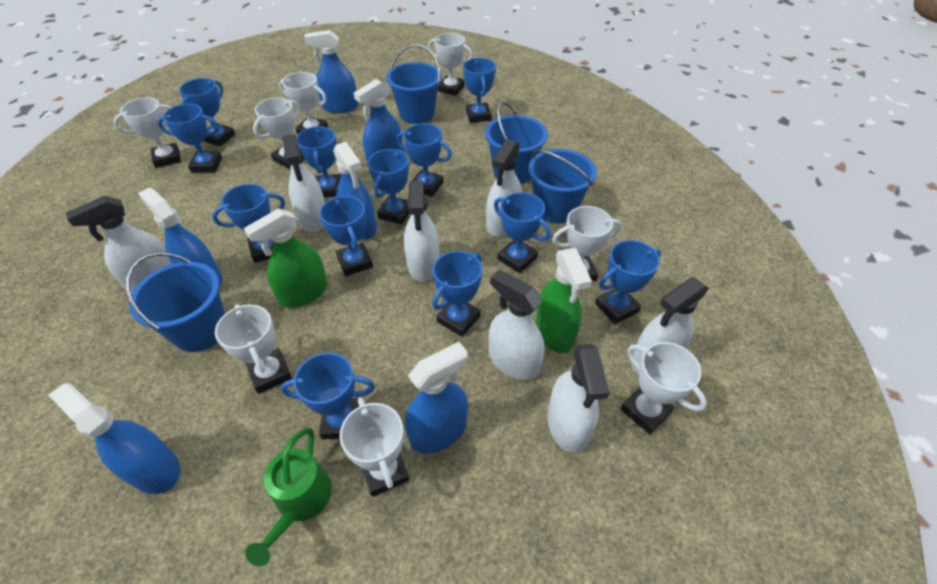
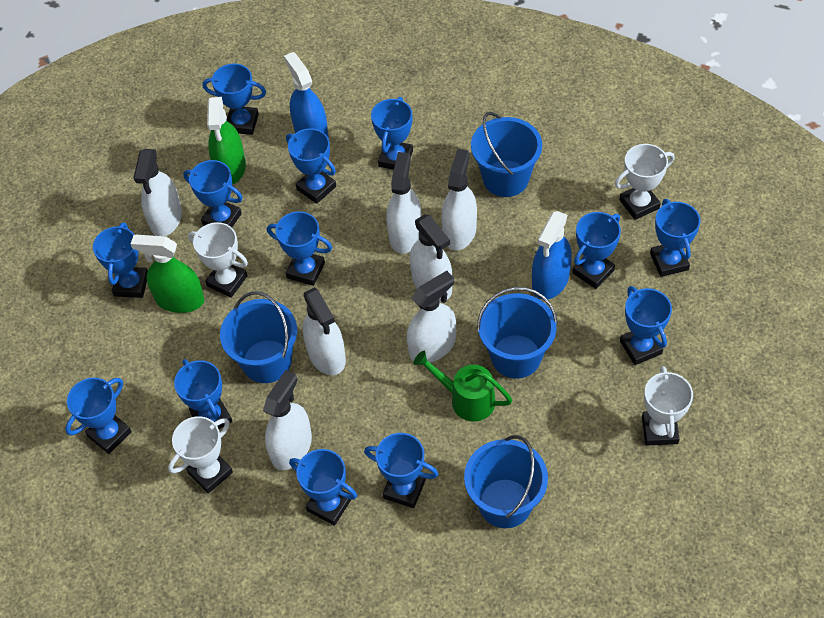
blue spray bottle: [49,383,180,494] [138,187,222,286] [304,30,358,113] [333,142,377,240] [354,79,403,165] [405,342,468,454] = 6 -> [284,52,328,137] [532,211,572,300] = 2
blue trophy: [157,104,222,173] [179,78,236,146] [212,184,285,263] [280,352,375,439] [296,126,341,198] [320,196,373,276] [368,149,409,225] [397,123,452,197] [432,251,482,337] [463,58,496,123] [494,192,551,273] [595,240,661,324] = 12 -> [65,378,132,454] [93,223,148,298] [174,359,232,429] [183,160,243,227] [203,64,266,135] [267,211,332,286] [286,128,336,204] [289,449,357,526] [364,433,438,508] [371,97,413,170] [572,212,621,289] [620,286,672,365] [650,199,700,277] = 13
white trophy: [113,97,181,168] [215,304,292,394] [253,98,300,169] [279,72,328,135] [340,398,409,497] [428,33,473,96] [552,206,621,281] [621,342,707,434] = 8 -> [168,416,233,493] [188,222,248,298] [615,144,674,220] [642,366,693,445] = 4

